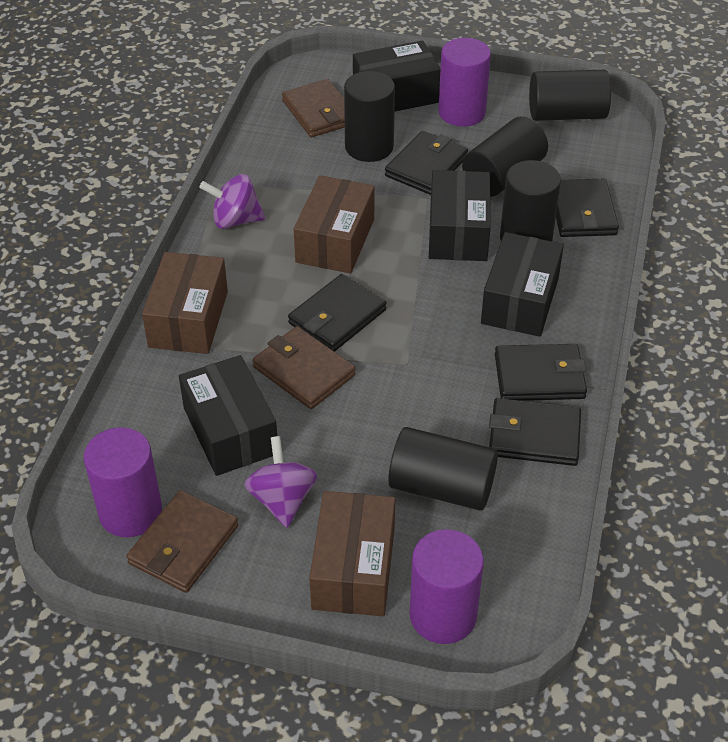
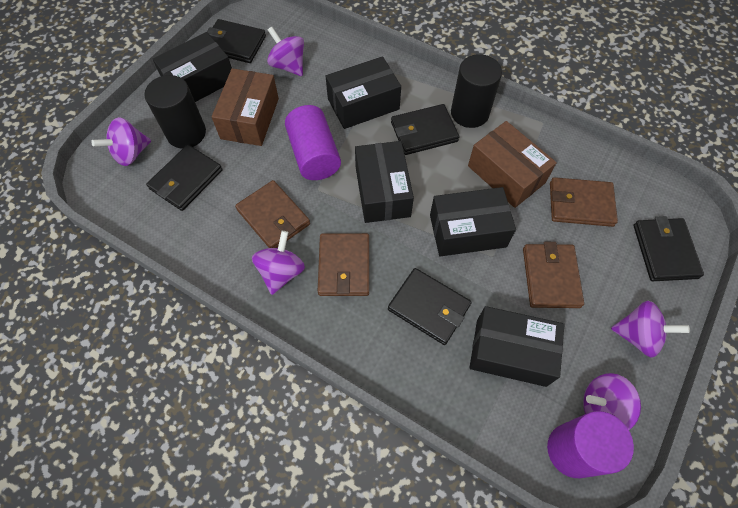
black box: [179,355,277,476] [353,41,441,111] [429,170,491,261] [481,232,564,337] = 4 -> [153,32,232,102] [326,56,401,129] [355,141,414,223] [430,187,516,257] [470,306,565,387] = 5
black cylinder: [344,71,395,162] [388,427,498,511] [462,117,548,197] [500,160,561,241] [529,70,611,121] = 5 -> [145,75,206,149] [451,54,502,128] = 2
brown box: [142,252,228,354] [294,175,375,273] [309,491,395,616] = 3 -> [212,68,279,146] [468,121,557,208] = 2
brown wallet: [126,490,239,593] [252,326,356,409] [282,79,345,137] = 3 -> [235,180,310,248] [318,233,369,296] [523,242,584,308] [550,177,618,227] = 4
purple cylinder: [84,427,162,537] [410,529,484,644] [438,38,491,127] = 3 -> [285,105,341,180] [547,411,634,478] = 2
purple spinning top: [199,174,266,229] [244,436,317,528] = 2 -> [91,117,151,166] [252,231,305,295] [267,27,304,76] [583,373,641,430] [611,301,690,358] = 5

